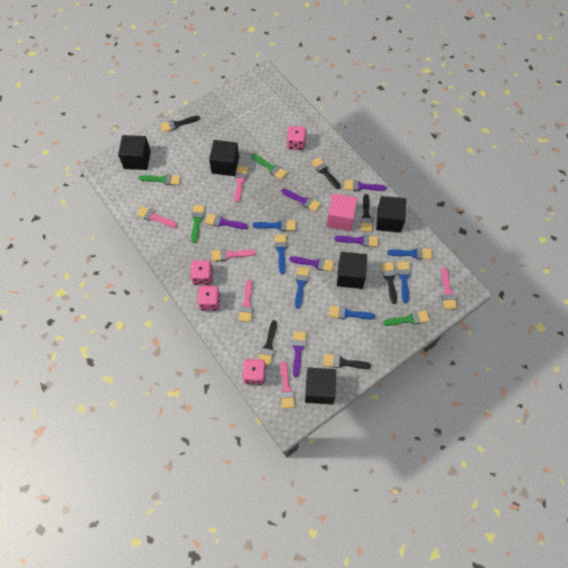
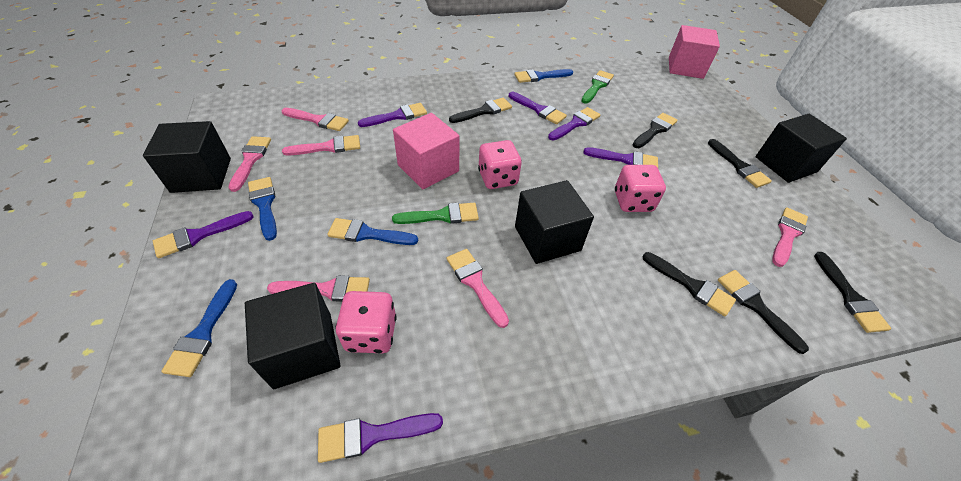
black cube: [118,135,151,170] [209,140,239,176] [305,367,336,405] [337,252,367,289] [376,196,406,233] = 5 -> [143,121,231,193] [245,283,341,389] [515,180,594,264] [755,114,847,183] = 4
blue brush: [252,220,296,231] [275,234,287,275] [295,267,309,309] [329,305,376,319] [387,248,432,260] [398,262,411,303] = 6 -> [161,279,237,377] [248,177,277,241] [327,218,418,245] [514,69,573,83] = 4
green brush: [139,174,181,185] [191,205,205,243] [252,154,287,180] [383,310,430,326] = 4 -> [392,203,479,224] [582,70,614,103] = 2
pink cube: [327,193,357,231] = 1 -> [393,113,459,189] [669,25,720,79] = 2
pink dice: [190,261,213,285] [197,286,220,311] [242,359,266,385] [287,126,307,150] = 4 -> [335,291,397,353] [478,140,522,189] [615,165,666,212] = 3

